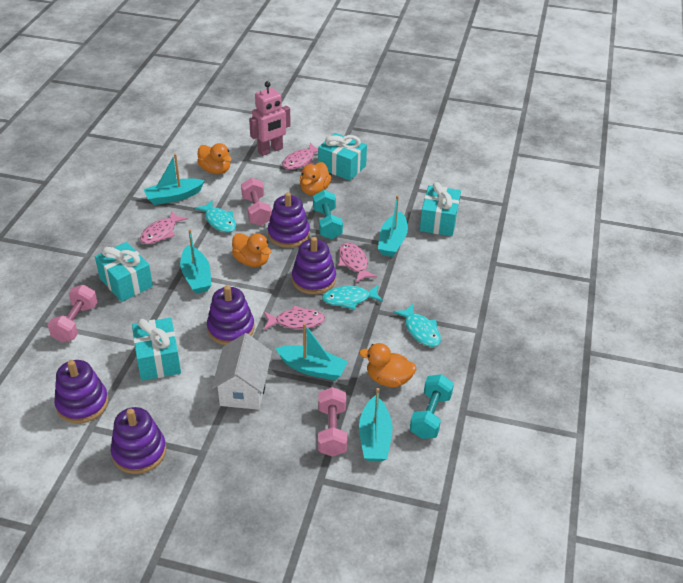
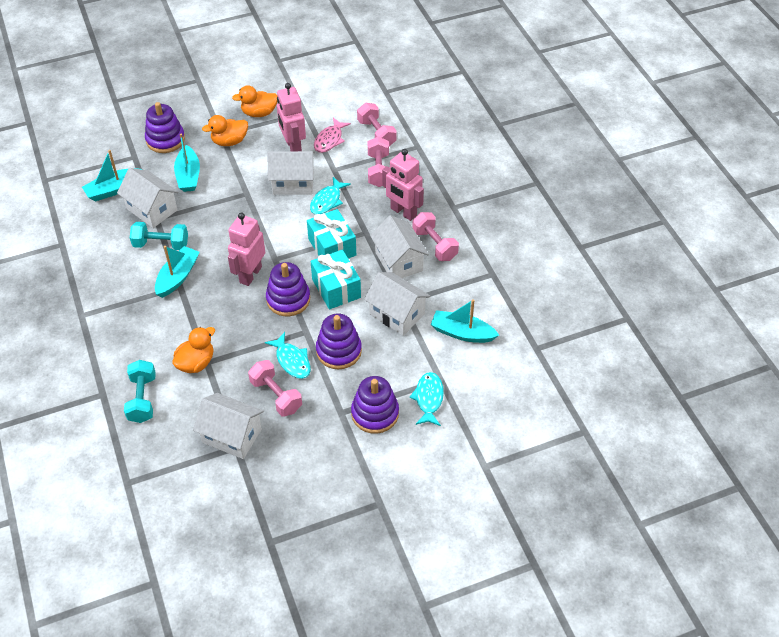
orange duck: [197,143,232,174] [232,233,272,267] [300,162,331,195] [359,343,416,387] = 4 -> [172,327,215,373] [202,115,248,146] [232,85,277,117] = 3
pink dumbbell: [48,285,98,343] [241,178,271,226] [318,387,347,457] = 3 -> [248,360,302,416] [357,103,397,146] [368,137,389,187] [412,212,459,261] = 4
pink fish: [140,211,188,244] [264,306,325,330] [282,143,318,170] [338,243,377,282] = 4 -> [314,118,351,153] = 1
pink robot: [249,81,291,156] = 1 -> [228,213,265,286] [277,83,306,151] [382,149,424,221] = 3
purple stacking toy: [54,360,108,424] [111,407,166,474] [207,285,254,345] [268,192,310,248] [292,237,336,295] = 5 -> [145,102,185,153] [266,262,310,316] [316,314,362,369] [351,376,399,434] = 4
turquoise boat: [144,154,205,205] [180,229,212,294] [275,323,348,381] [359,388,393,461] [378,195,408,257] = 5 -> [82,150,142,201] [155,246,199,298] [174,134,200,192] [431,299,499,343] = 4
turquoise gift: [95,242,153,302] [132,317,181,381] [318,133,367,181] [420,182,461,236] = 4 -> [307,209,356,259] [311,250,361,309] = 2
white house: [212,333,272,410] = 1 -> [117,168,178,228] [193,393,264,459] [267,151,315,195] [364,272,430,336] [370,215,429,278] = 5

